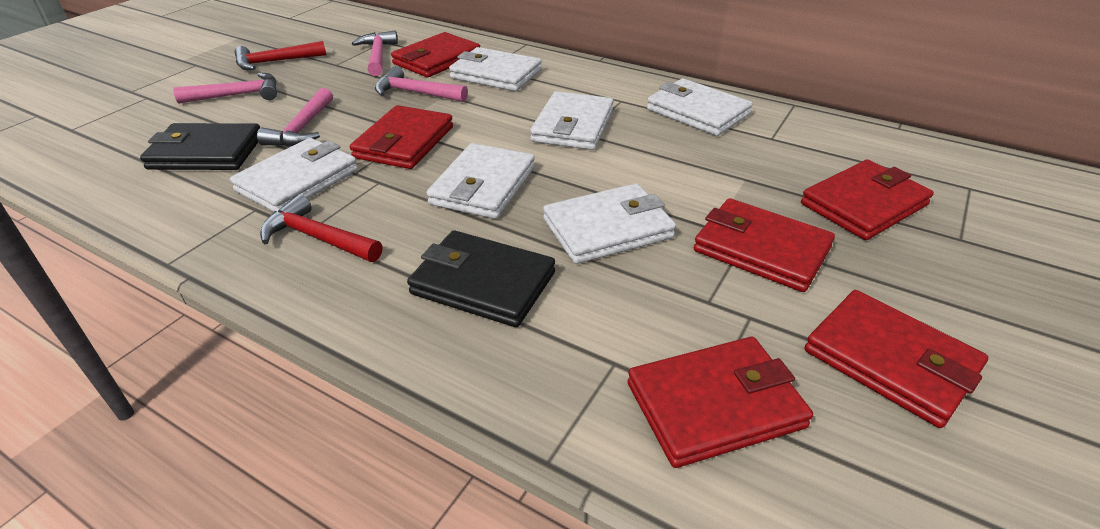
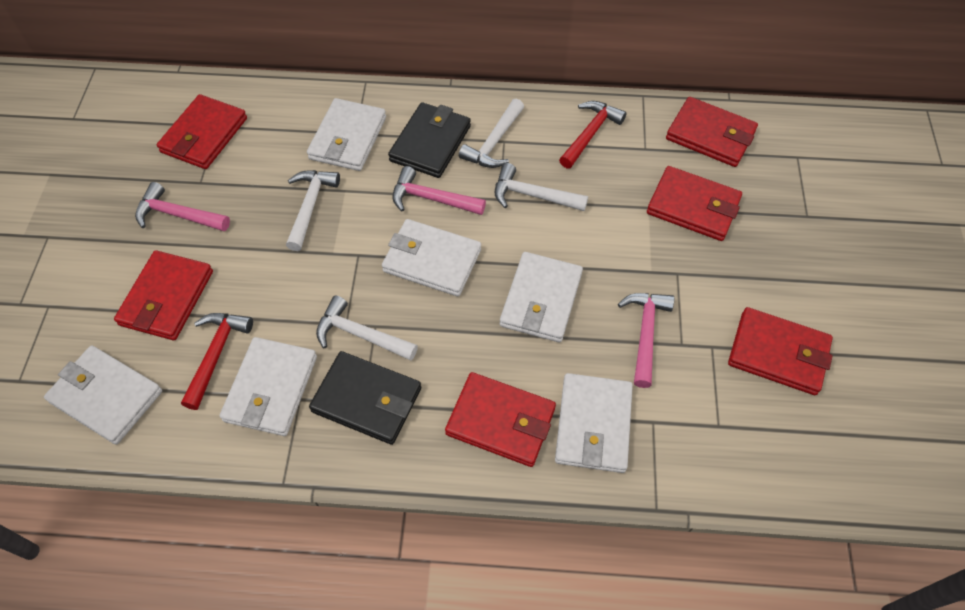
pink hammer: [173,73,277,103] [257,88,333,147] [352,31,398,76] [375,66,468,102] = 4 -> [135,182,230,231] [392,166,486,215] [618,293,674,388] = 3
white hammer: none = 0 -> [286,170,340,251] [316,296,418,361] [459,99,524,168] [494,163,588,211] = 4

